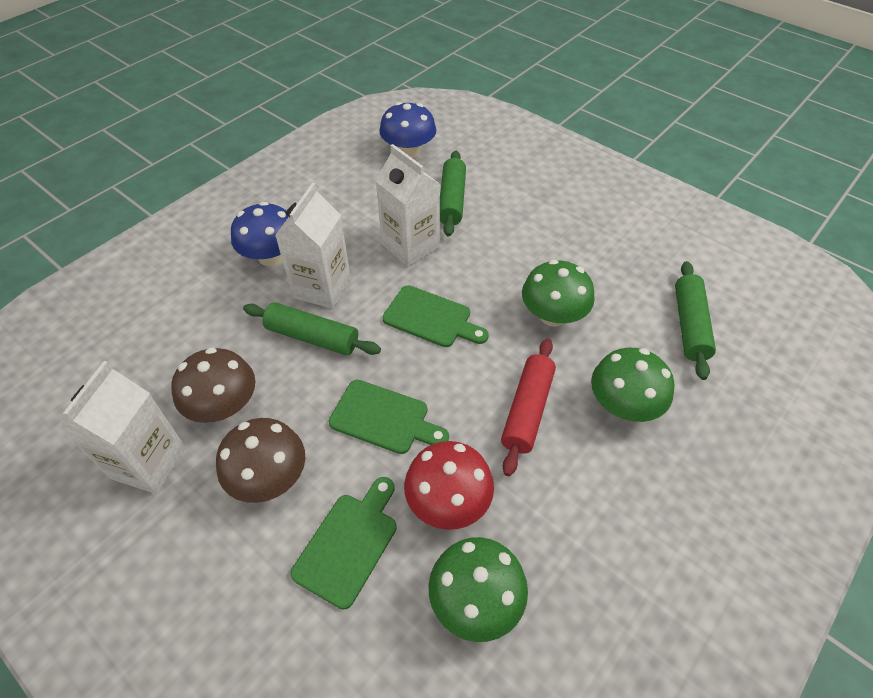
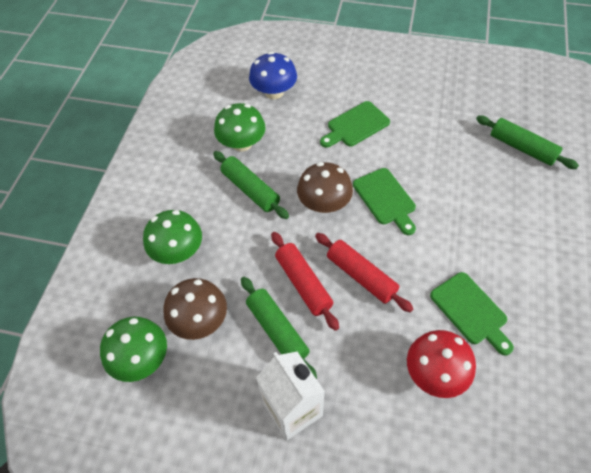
blue mushroom: [231,202,289,266] [379,102,436,158] = 2 -> [249,52,297,99] = 1
red rolling pin: [501,338,556,476] = 1 -> [271,232,339,331] [315,233,413,313] = 2
white carton: [59,361,186,494] [275,183,351,309] [376,144,440,267] = 3 -> [256,351,325,440] = 1

